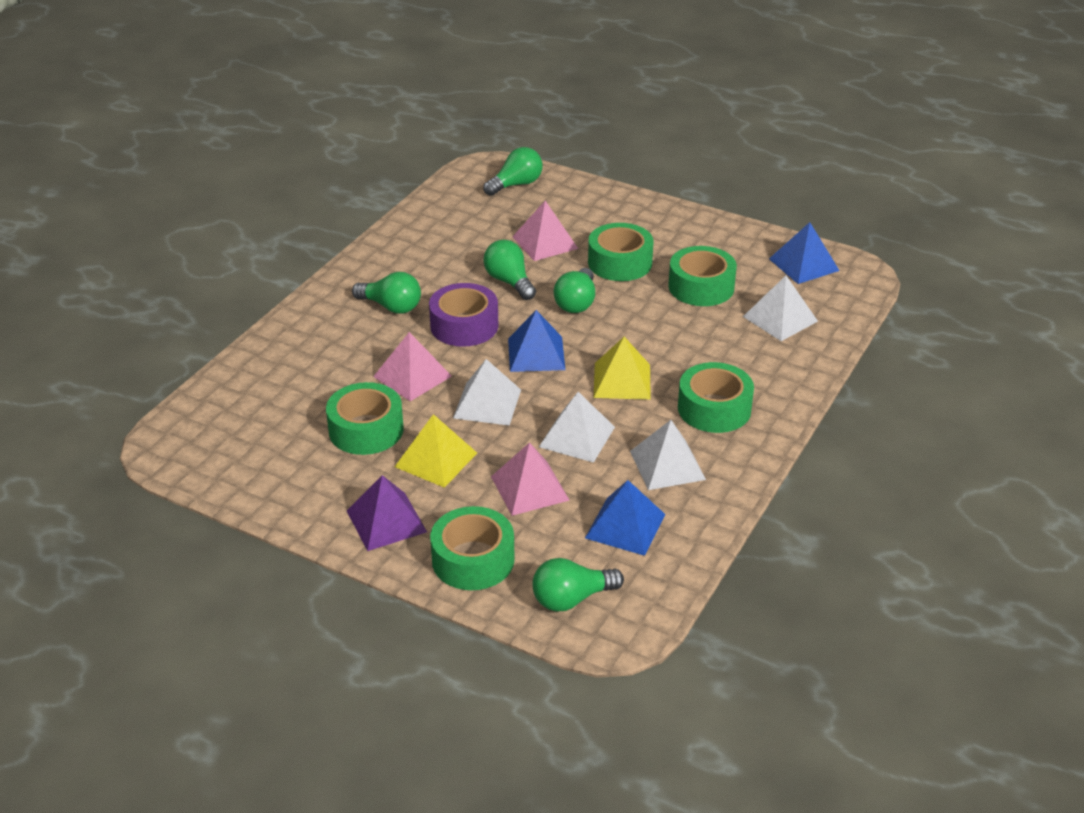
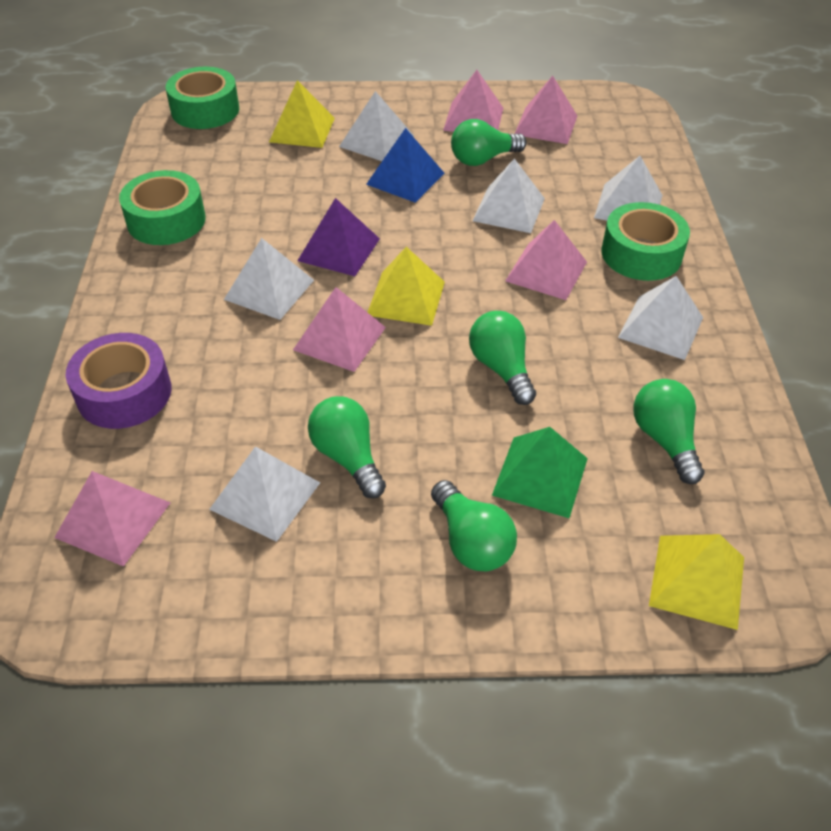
blue pyramid: [508,310,565,372] [585,480,666,556] [769,222,840,284] = 3 -> [366,128,445,203] = 1
green pyramid: none = 0 -> [492,427,588,518] = 1
green tape: [326,382,404,455] [430,506,515,590] [588,223,653,281] [668,246,737,306] [678,362,754,433] = 5 -> [119,170,205,245] [166,67,239,129] [601,202,690,281] = 3
pink pyramid: [373,332,452,401] [491,442,570,516] [512,201,578,261] = 3 -> [54,471,170,567] [293,287,386,372] [443,70,503,132] [505,220,587,300] [515,76,577,144] = 5
white pyramid: [453,359,521,426] [539,392,615,463] [630,420,706,490] [743,276,818,341] = 4 -> [209,446,320,542] [224,238,314,320] [339,91,414,161] [472,158,545,233] [594,156,662,221] [618,276,703,360] = 6
yellow pyramid: [395,414,477,488] [594,337,651,400] = 2 -> [269,80,335,148] [368,247,445,326] [649,534,744,630] = 3

